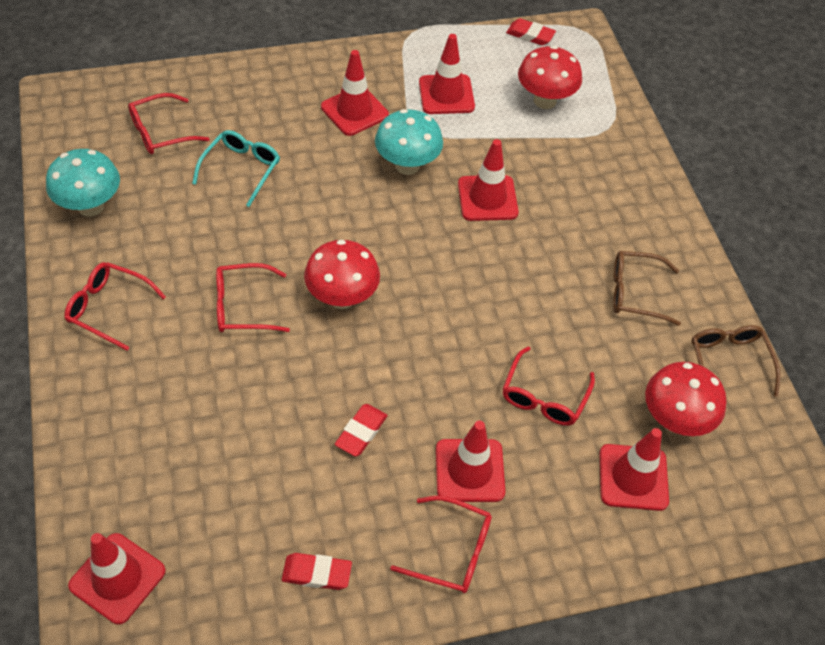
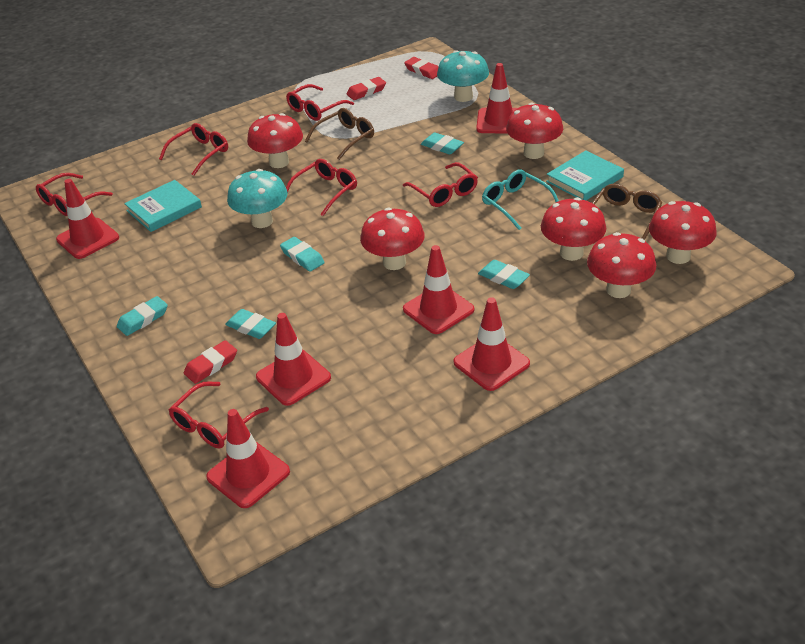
red glasses: [64,262,166,351] [128,93,210,154] [216,263,290,332] [390,496,492,593] [503,347,595,426] = 5 -> [36,173,113,216] [159,123,228,176] [169,381,269,448] [286,84,354,121] [286,159,357,216] [403,162,478,207] = 6
red mushroom: [304,240,380,309] [518,46,582,109] [645,362,727,436] = 3 -> [247,113,303,168] [360,208,425,270] [506,102,563,159] [541,197,606,261] [587,232,656,298] [649,201,717,264] = 6
turquoise book: none = 0 -> [124,180,202,232] [546,150,624,200] = 2
turquoise eraser: none = 0 -> [117,296,168,336] [225,309,276,339] [280,237,325,271] [421,132,464,155] [478,260,530,289] = 5

